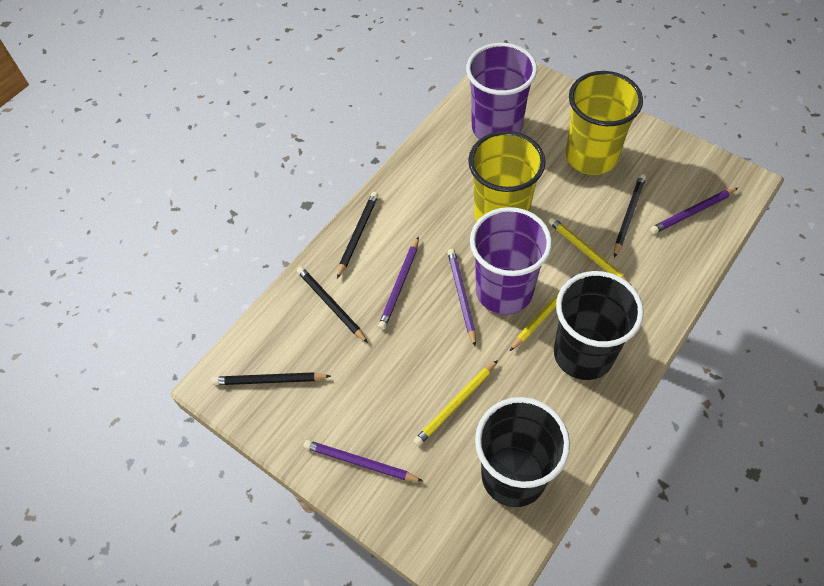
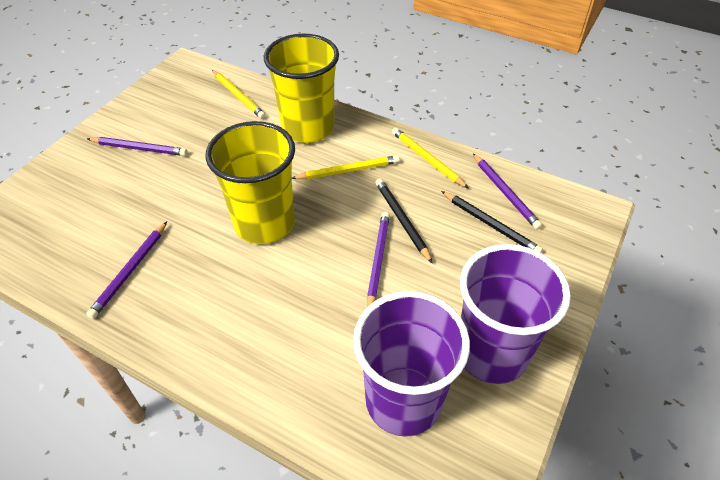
black cup: [475,397,570,507] [554,271,644,380] = 2 -> none = 0
black pencil: [212,372,331,385] [297,266,368,343] [337,192,378,278] [614,174,646,258] = 4 -> [375,179,432,263] [441,191,543,253] = 2

